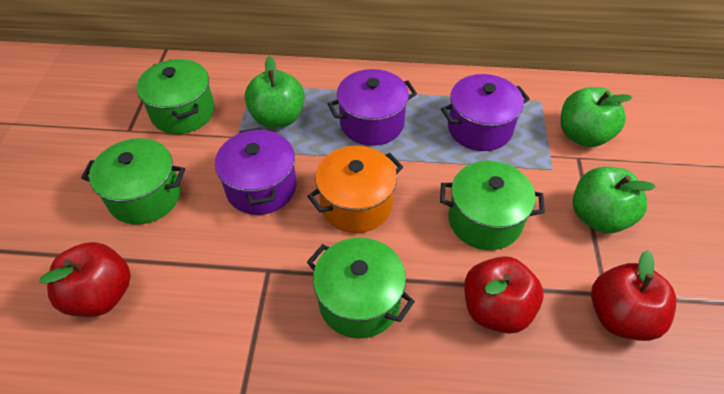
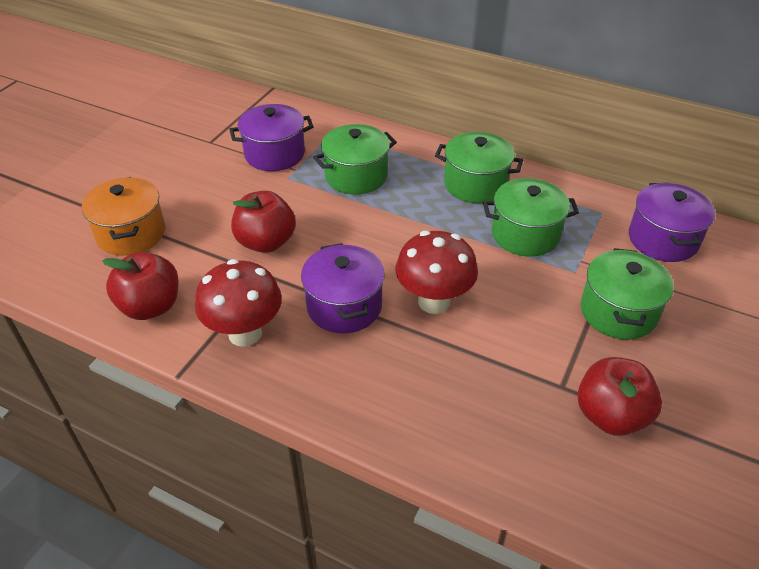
green apple: [245,56,305,128] [560,87,632,147] [573,167,656,233] = 3 -> none = 0
red mushroom: none = 0 -> [195,259,282,347] [396,231,478,314] = 2

